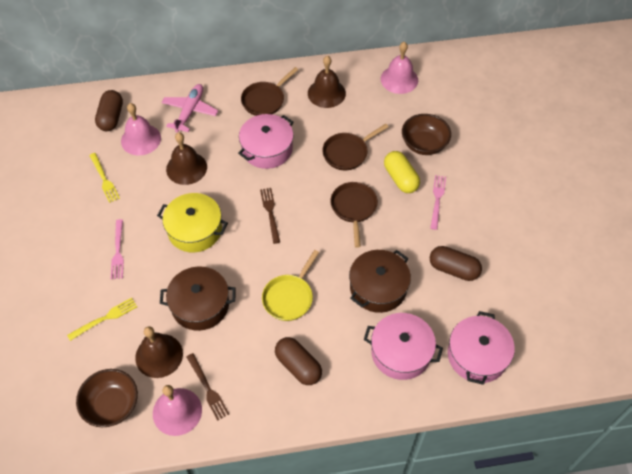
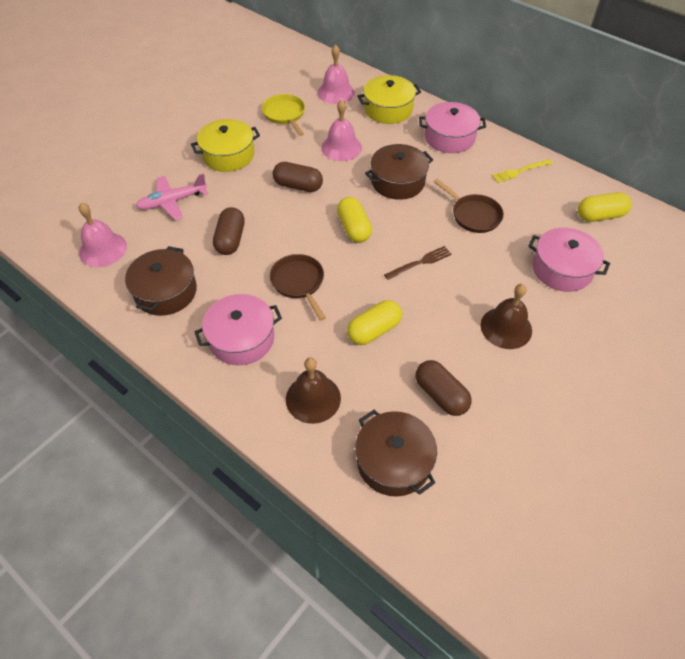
brown bell: [135,326,183,378] [166,132,207,185] [308,56,346,108] = 3 -> [286,357,341,424] [481,284,532,349] = 2
brown bowl: [76,369,138,427] [402,114,451,155] = 2 -> none = 0
brown fork: [187,353,229,421] [260,188,280,244] = 2 -> [384,246,452,280] = 1
brown pan: [241,67,298,116] [322,124,389,170] [330,182,378,248] = 3 -> [270,254,326,321] [433,179,504,233] = 2
brown pot: [160,266,236,331] [349,250,411,313] = 2 -> [125,246,197,316] [355,410,437,497] [365,144,433,200] = 3
pink fork: [111,219,124,279] [430,175,446,230] = 2 -> none = 0
yellow capsule: [384,151,420,193] = 1 -> [337,197,372,243] [347,300,402,345] [578,192,632,222] = 3
yellow fork: [67,298,137,341] [89,153,120,203] = 2 -> [492,159,553,183] = 1
yellow pot: [157,193,228,252] = 1 -> [191,119,260,172] [357,75,421,124] = 2

